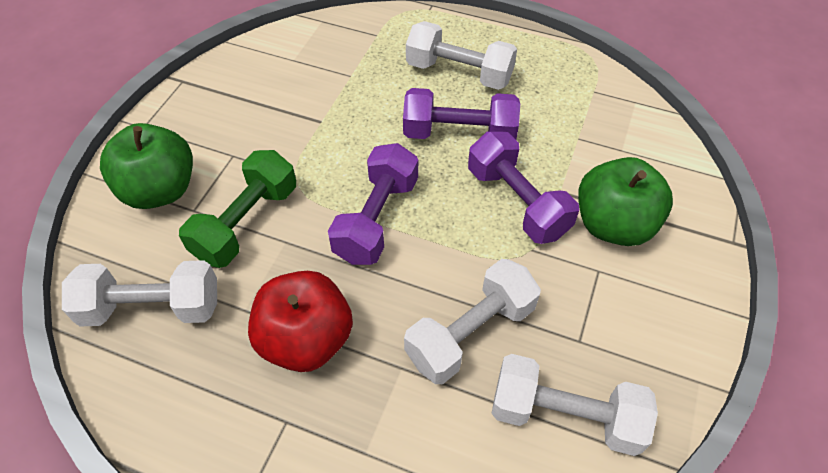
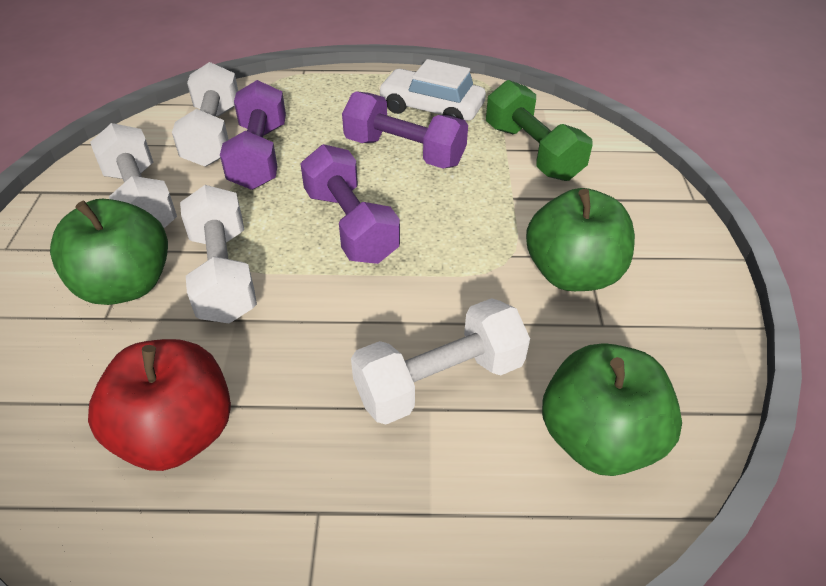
green apple: [100,123,193,209] [578,157,673,246] = 2 -> [50,199,168,305] [526,188,635,291] [542,343,682,476] = 3
white car: none = 0 -> [378,59,486,121] = 1

